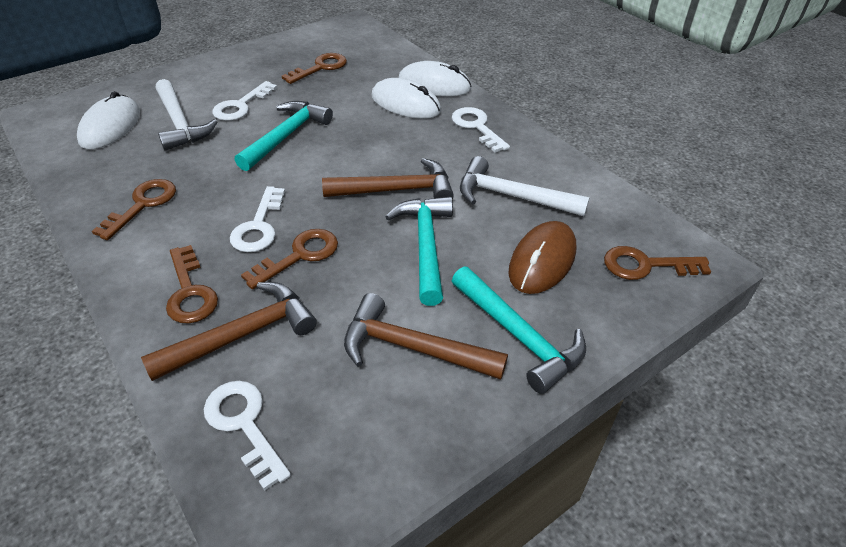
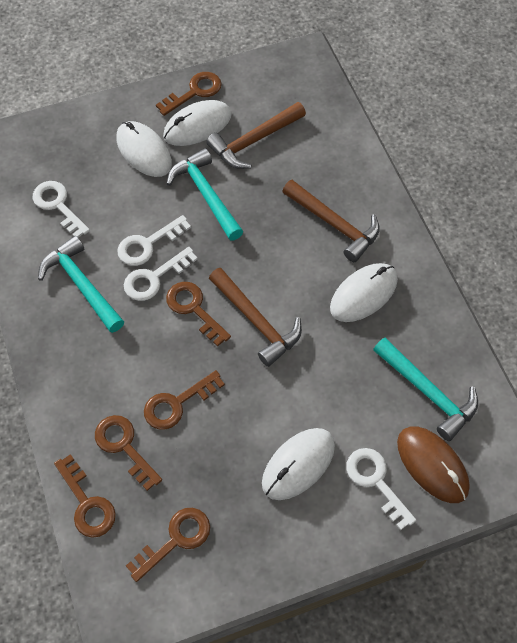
brown key: [92,179,176,240] [166,245,218,323] [241,229,338,289] [282,53,347,84] [604,246,711,280] = 5 -> [54,454,116,538] [95,415,162,491] [126,508,210,582] [144,370,225,430] [156,72,222,116] [166,282,231,347] = 6
white hammer: [156,79,217,151] [460,156,590,216] = 2 -> none = 0
white mouse: [77,91,140,149] [372,78,441,119] [398,61,472,97] = 3 -> [116,121,172,177] [163,100,232,146] [262,428,335,500] [330,263,398,322] = 4

